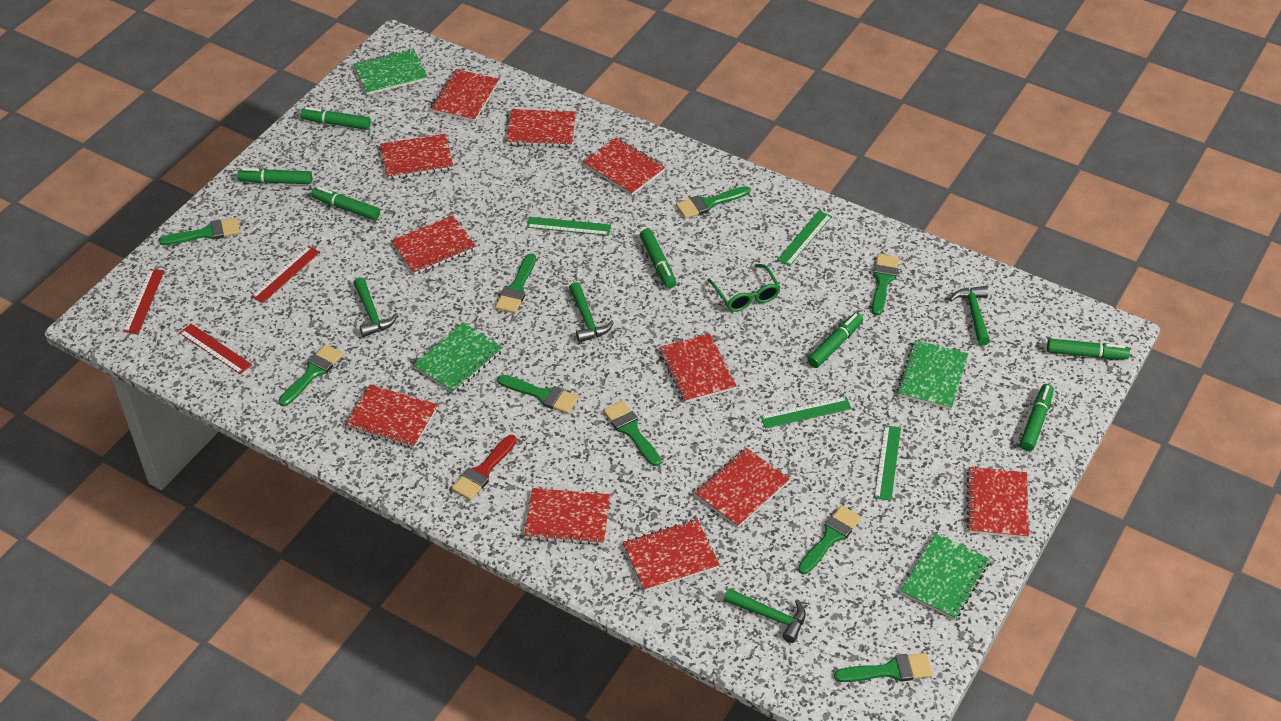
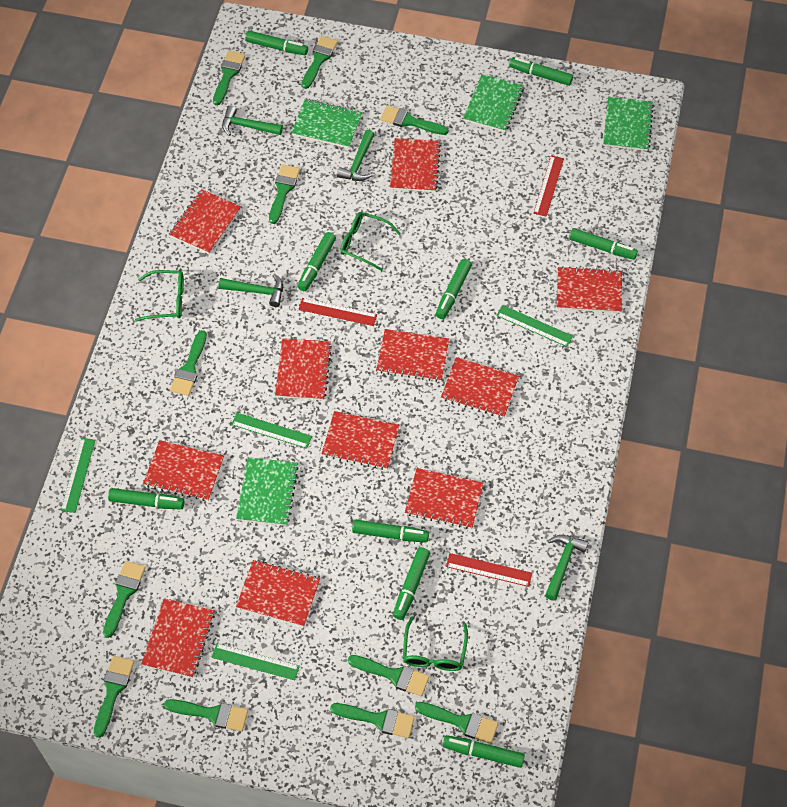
green brush: [159,217,240,245] [279,344,343,406] [495,253,536,313] [497,375,579,414] [603,401,661,466] [676,186,750,219] [798,505,862,574] [834,653,932,682] [872,254,899,316] = 9 -> [94,656,134,738] [103,561,146,638] [164,699,248,731] [170,330,207,396] [213,51,245,105] [269,164,300,224] [302,36,338,89] [330,703,415,738] [348,655,429,696] [380,105,448,135] [415,702,498,744] = 11
green glasses: [707,264,781,312] = 1 -> [135,270,184,321] [340,212,401,271] [403,617,468,671] = 3
green marker: [237,168,312,184] [300,107,371,130] [311,187,380,220] [640,229,676,289] [807,313,863,368] [1020,384,1054,451] [1047,338,1130,359] = 7 -> [108,488,184,510] [245,31,308,55] [297,232,336,291] [352,519,429,542] [393,547,430,620] [435,259,472,319] [443,735,525,768] [509,58,573,86] [569,228,638,260] = 9
red brush: [452,435,517,500] = 1 -> none = 0

